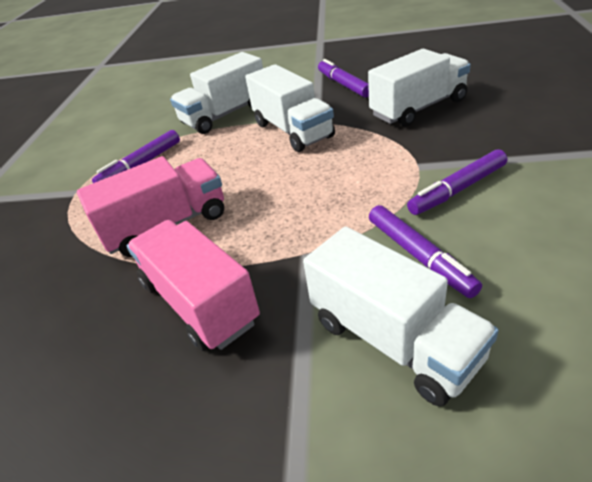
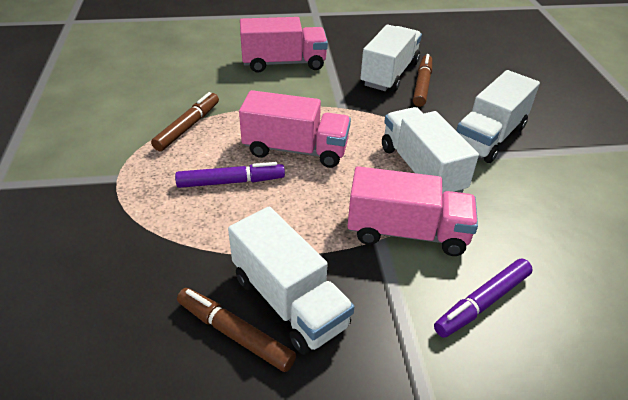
brown marker: none = 0 -> [151,92,219,151] [177,288,296,372] [413,54,432,107] = 3
pink truck: [77,156,224,257] [127,220,260,351] = 2 -> [239,90,351,168] [240,17,328,73] [347,166,478,256] = 3
purple marker: [92,130,180,183] [318,59,369,98] [369,205,482,298] [407,149,507,215] = 4 -> [175,162,285,188] [434,259,533,338] = 2

